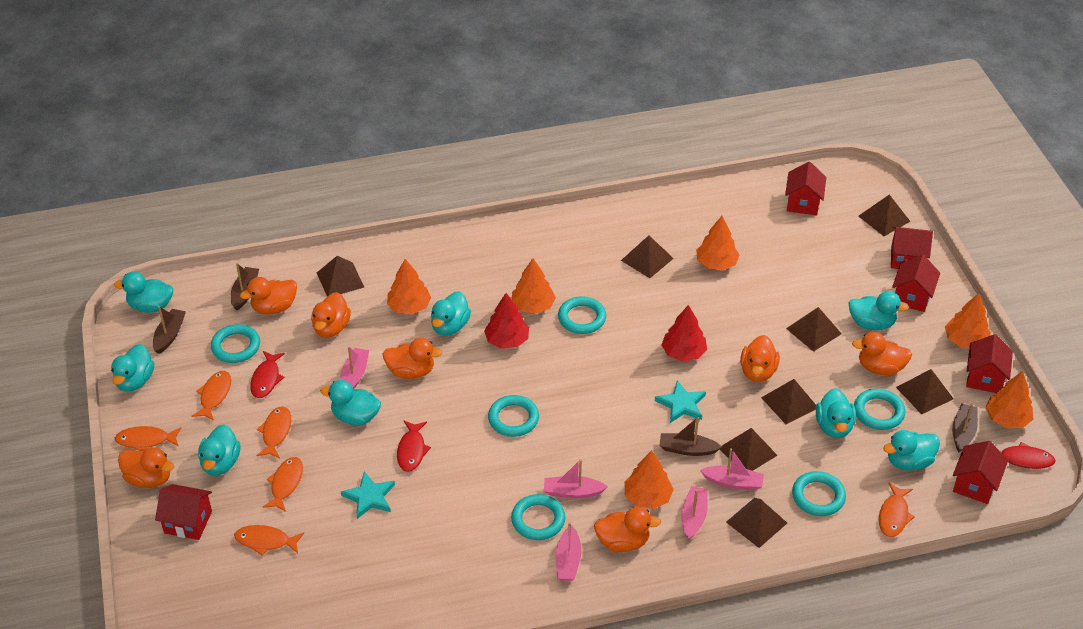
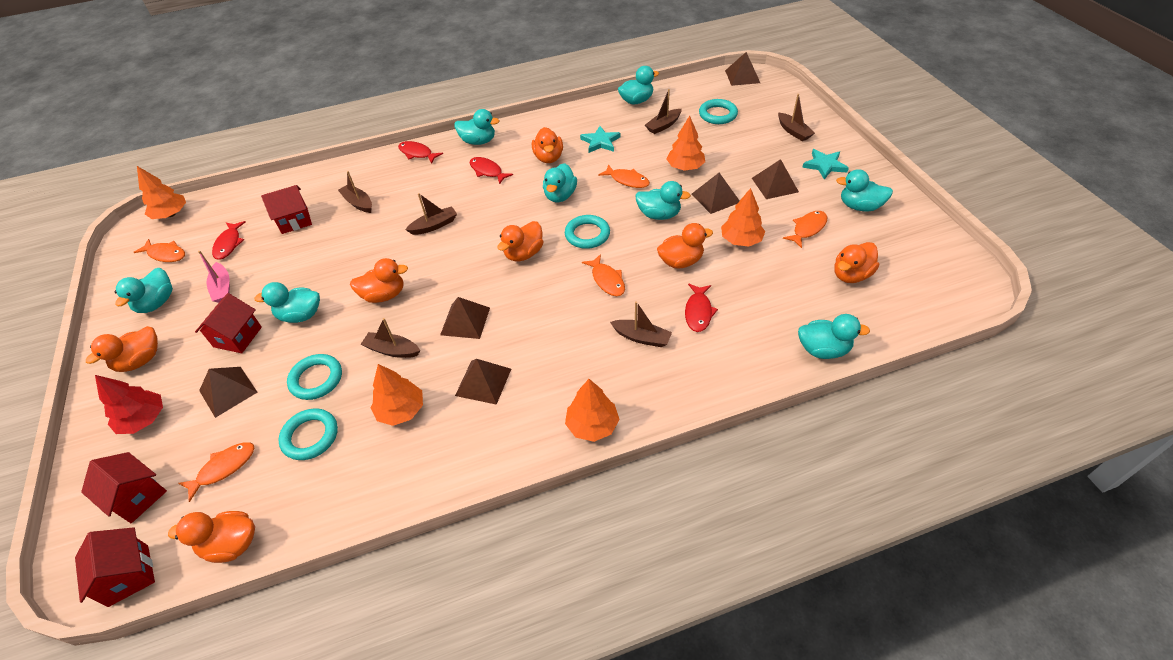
brown boat: [153,306,186,354] [231,263,259,310] [659,417,722,456] [952,404,978,452] = 4 -> [338,171,372,213] [361,318,420,358] [405,193,457,235] [610,301,672,347] [645,89,682,134] [778,94,815,141] = 6
brown pyramid: [317,256,364,297] [621,235,674,278] [720,428,778,471] [726,498,787,548] [761,379,816,424] [786,307,842,352] [858,194,911,236] [896,369,953,415] = 8 -> [199,367,257,418] [440,297,490,339] [455,359,511,405] [692,173,740,214] [725,52,760,86] [752,159,799,199] = 6
orange fish: [115,426,181,451] [192,371,231,421] [234,525,304,556] [256,406,291,458] [263,457,303,512] [879,483,915,537] = 6 -> [133,239,185,262] [178,442,254,502] [582,254,625,296] [598,164,650,188] [783,211,827,248] = 5
orange tree: [387,259,431,314] [512,258,556,314] [624,450,674,509] [696,216,740,270] [945,293,991,348] [985,371,1033,428] = 6 -> [137,166,186,219] [371,364,423,426] [565,379,619,442] [667,116,705,171] [721,188,765,247] = 5
pink boat: [341,346,369,390] [544,459,608,498] [556,522,581,581] [681,486,708,540] [700,448,764,490] = 5 -> [198,251,230,303] = 1
red fish: [250,351,285,398] [397,421,431,472] [999,442,1056,469] = 3 -> [212,221,245,260] [398,141,443,164] [470,157,513,184] [685,284,718,332] = 4
red house: [155,484,212,540] [785,162,826,215] [891,227,933,269] [892,255,940,312] [953,441,1008,504] [966,334,1013,393] = 6 -> [75,527,155,607] [81,452,167,523] [195,293,262,353] [261,185,312,234] = 4
red tree: [484,293,529,349] [662,305,707,362] = 2 -> [95,375,163,434] = 1
turquoise ring: [211,324,260,363] [488,395,539,437] [511,494,565,540] [558,296,606,334] [792,471,846,516] [854,389,905,430] = 6 -> [278,408,338,460] [287,354,342,400] [565,215,610,249] [699,99,738,124] = 4

